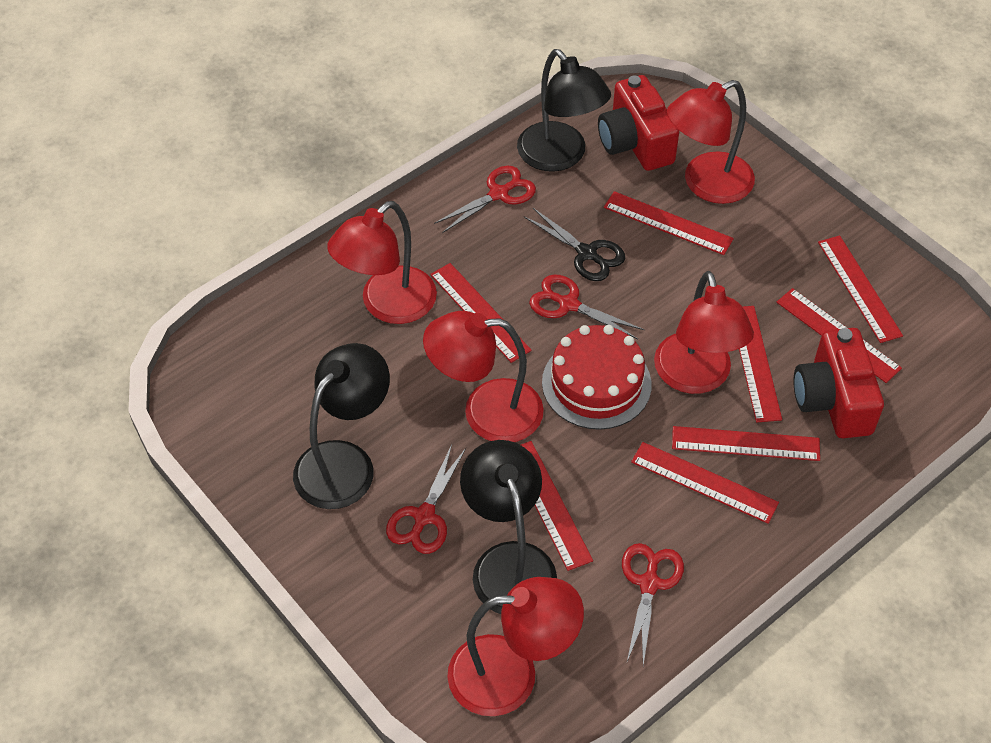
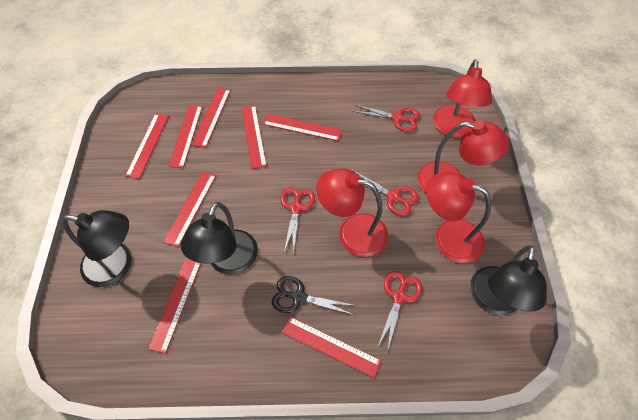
red cake: [542,325,652,430] = 1 -> none = 0
red camera: [598,75,679,171] [794,328,884,438] = 2 -> none = 0
red lamp: [327,201,437,324] [423,311,544,442] [447,577,584,716] [654,271,754,394] [667,80,755,204] = 5 -> [316,168,388,257] [417,120,509,193] [426,172,491,263] [433,60,492,138] = 4

